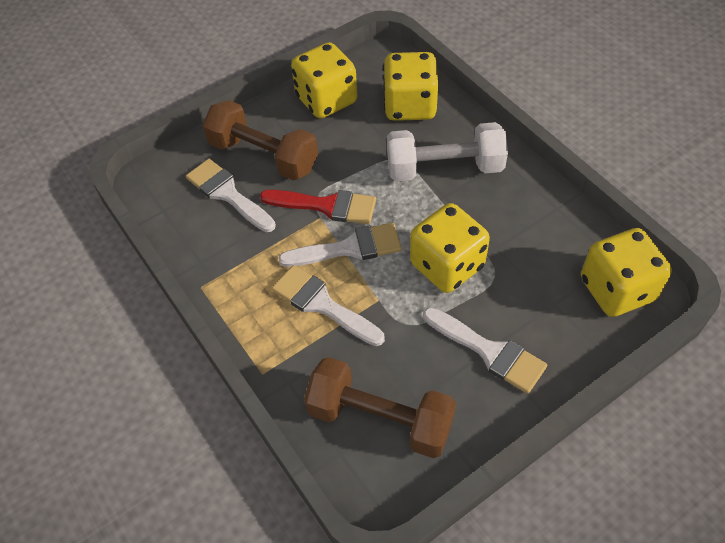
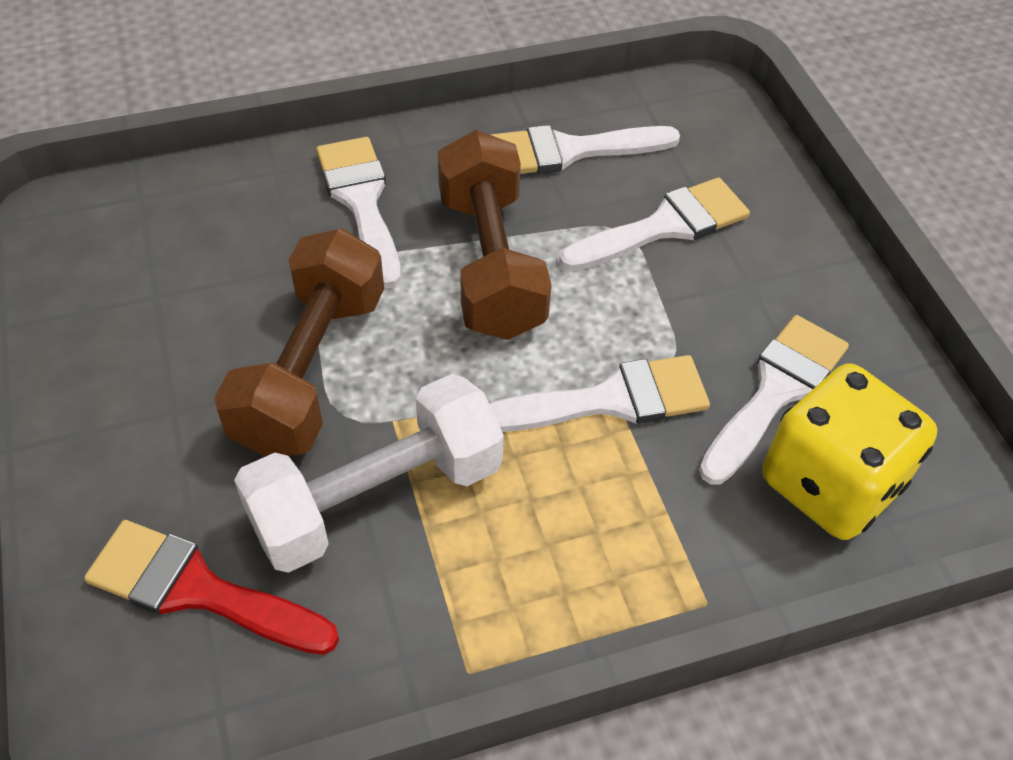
white brush: [186,159,276,232] [272,265,385,346] [279,223,402,267] [423,307,547,394] = 4 -> [316,137,401,288] [489,355,710,432] [491,125,680,174] [559,177,750,271] [699,315,849,484] = 5
yellow dice: [291,42,357,118] [383,52,438,121] [410,203,490,293] [581,228,672,317] = 4 -> [762,363,937,540] = 1

